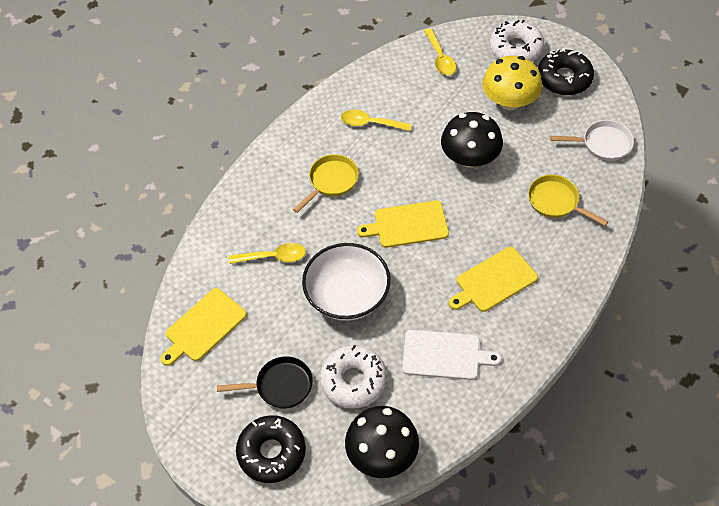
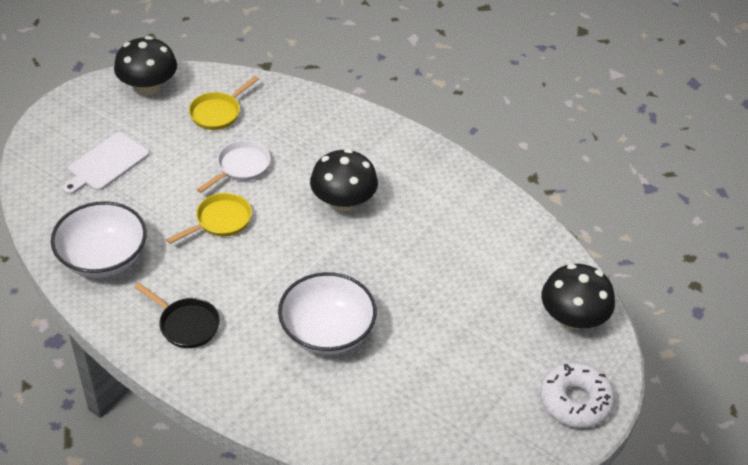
black donut: [236,415,306,483] [538,48,594,95] = 2 -> none = 0
black mushroom: [345,406,419,478] [441,112,503,168] = 2 -> [114,36,177,95] [310,149,378,212] [541,264,615,330] = 3
white bowl: [302,243,391,321] = 1 -> [51,201,147,278] [278,272,377,355] = 2
white donut: [320,345,387,409] [489,20,545,62] = 2 -> [540,362,615,428] = 1
yellow cutting board: [161,288,247,366] [357,200,449,248] [449,247,538,312] = 3 -> none = 0
yellow mushroom: [483,56,542,110] = 1 -> none = 0
yellow spoon: [229,243,306,264] [341,110,412,131] [424,29,456,75] = 3 -> none = 0

